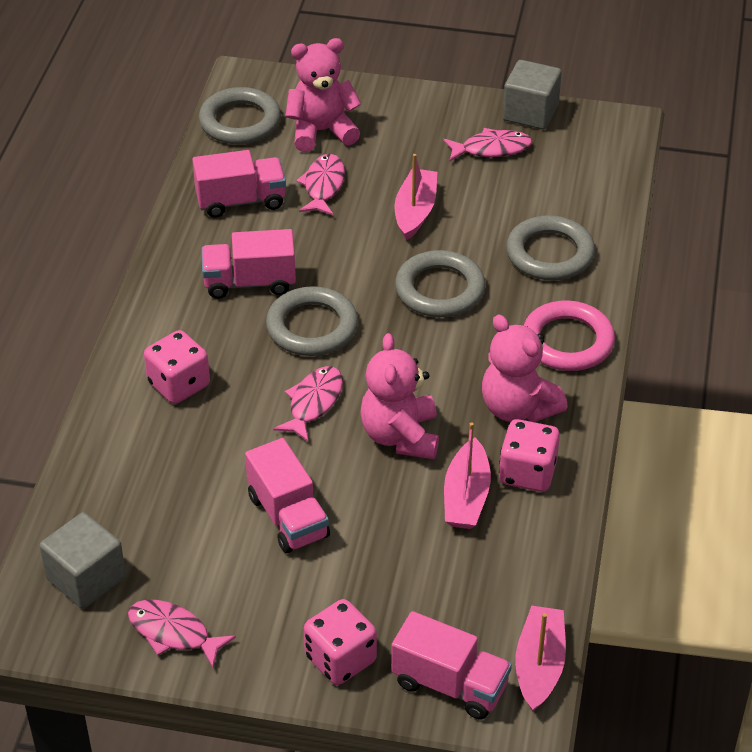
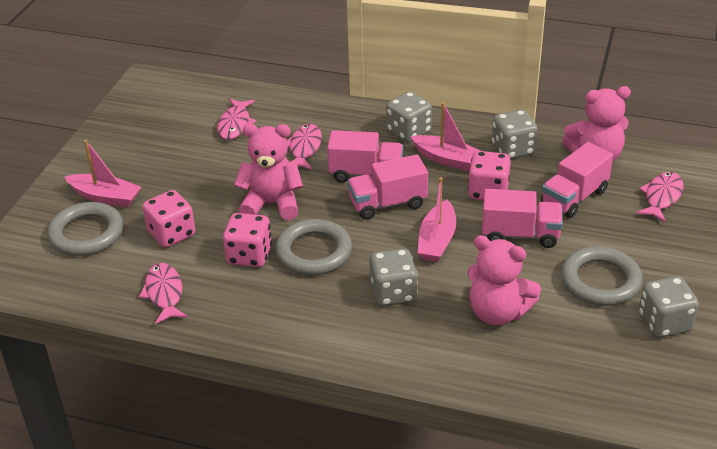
grey cube: [40,512,126,609] [503,60,562,129] = 2 -> none = 0
grey dice: none = 0 -> [369,248,418,306] [386,92,432,142] [492,110,538,159] [639,276,699,338] = 4
grey ring: [199,87,281,145] [266,286,358,356] [395,250,486,317] [506,215,595,280] = 4 -> [47,202,124,256] [275,219,352,275] [561,246,643,306] = 3
pink ring: [523,300,615,371] = 1 -> none = 0

